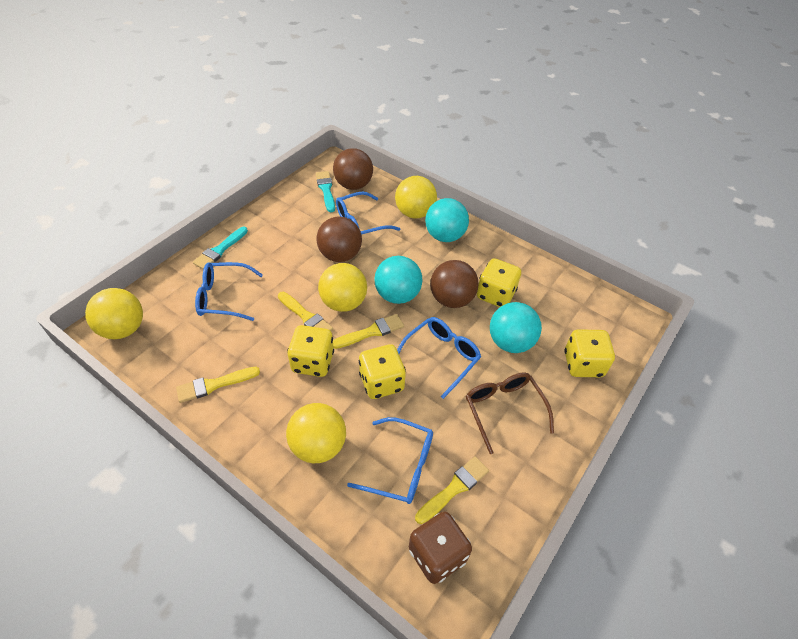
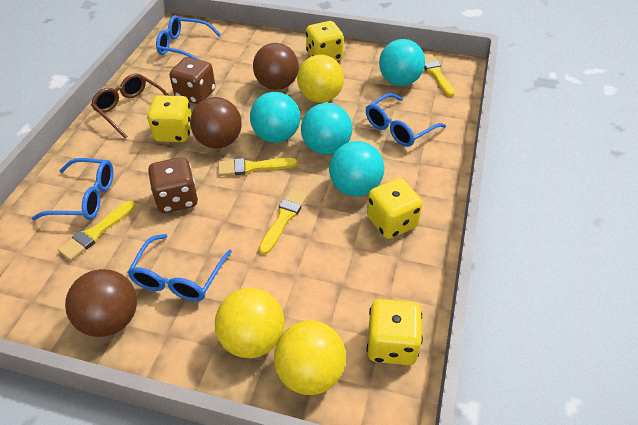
brown dice: [409,511,472,584] = 1 -> [148,157,198,213] [169,57,216,104] = 2
turquoise ball: [374,256,422,304] [425,198,469,242] [490,302,542,353] = 3 -> [250,92,300,143] [301,103,352,155] [329,141,384,196] [379,39,425,86] = 4
turquoise brush: [193,227,248,269] [316,171,335,212] = 2 -> none = 0
yellow ball: [85,288,143,339] [286,403,346,463] [318,263,367,312] [395,176,437,219] = 4 -> [215,288,284,358] [274,320,346,395] [297,55,344,103] = 3

